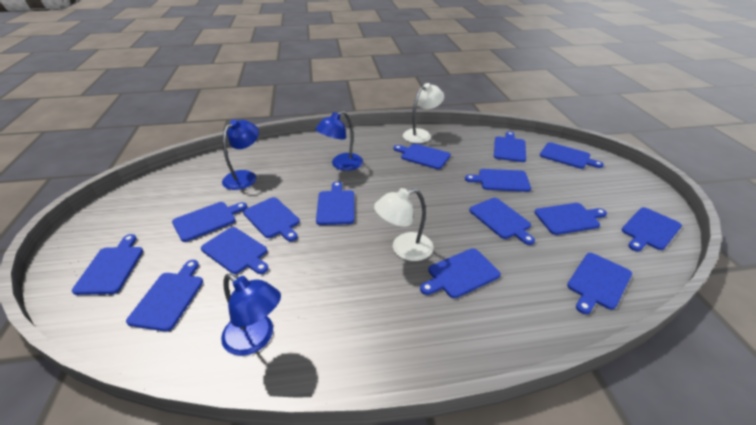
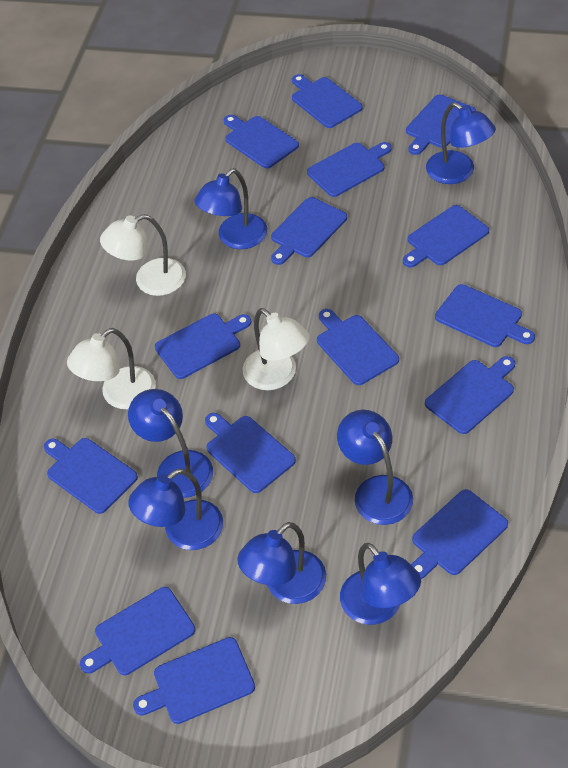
blue lamp: [221,274,281,356] [222,119,259,190] [315,111,363,171] = 3 -> [128,389,213,498] [128,468,223,550] [194,168,267,249] [237,522,326,604] [337,410,413,525] [340,543,421,625] [426,102,496,184] = 7
white lamp: [374,188,433,261] [403,83,444,143] = 2 -> [67,328,156,409] [100,214,186,296] [243,308,310,390] = 3

